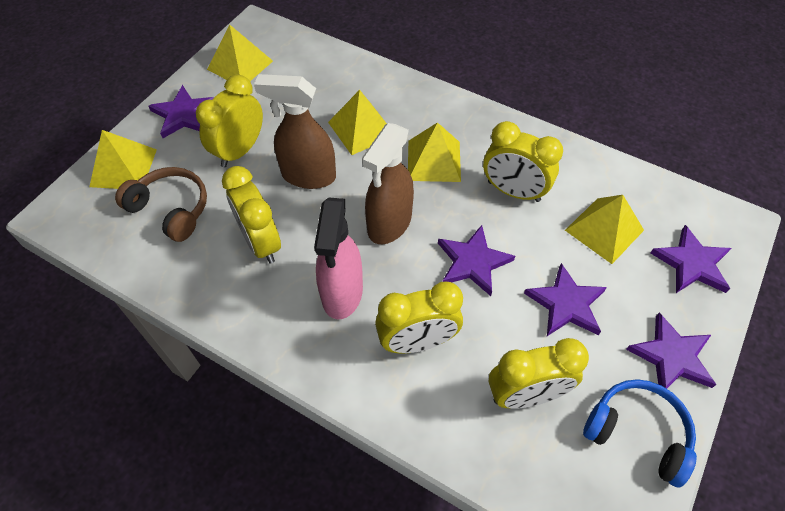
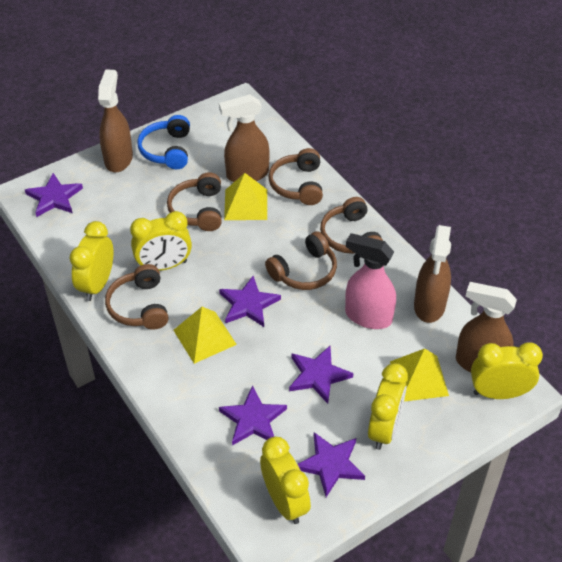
brown headphones: [115,167,207,242] = 1 -> [105,264,169,330] [167,172,222,231] [265,231,337,290] [268,148,323,205] [320,197,383,254] = 5
brown spray bottle: [254,74,336,189] [362,123,414,244] = 2 -> [98,69,133,172] [219,94,270,182] [414,225,451,323] [456,282,517,373] = 4
yellow pyramid: [89,130,157,189] [207,24,273,81] [328,90,387,155] [408,122,461,182] [565,195,644,264] = 5 -> [173,307,237,364] [224,173,267,220] [390,348,449,402] = 3

